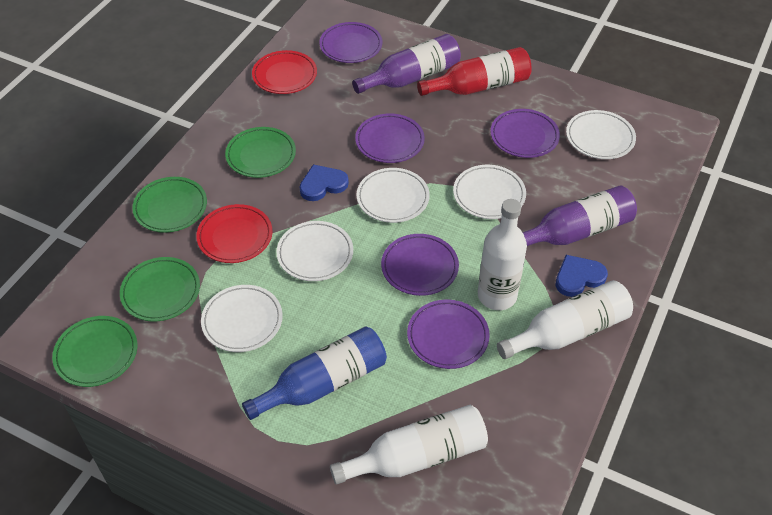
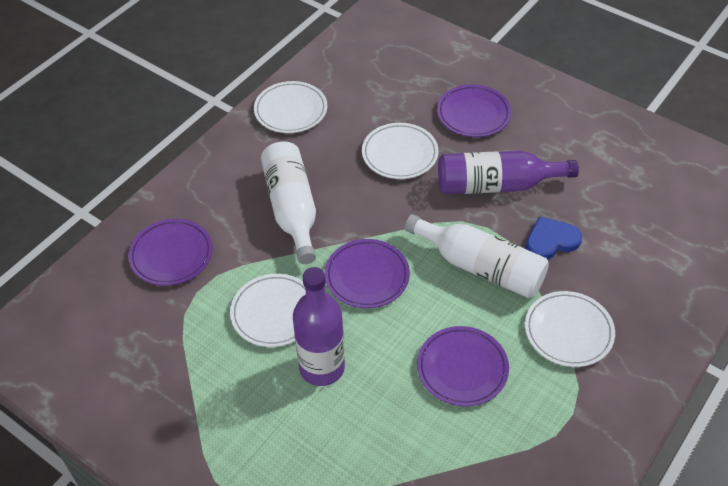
blue bottle: [242,327,387,420] = 1 -> none = 0
blue heart: [299,164,349,201] [556,255,608,297] = 2 -> [526,216,582,260] = 1
green plate: [52,316,137,387] [120,257,200,322] [132,177,207,233] [225,127,296,178] = 4 -> none = 0
purple plate: [319,22,382,63] [355,113,425,163] [381,234,459,296] [407,300,490,369] [490,109,560,158] = 5 -> [128,219,213,286] [325,239,410,308] [417,326,509,406] [437,84,511,137] = 4
red bottle: [417,47,532,96] = 1 -> none = 0
red plate: [196,204,273,263] [252,50,317,94] = 2 -> none = 0
white bottle: [330,405,488,485] [478,199,527,310] [497,280,633,359] = 3 -> [261,142,316,264] [405,214,549,298] = 2
white plate: [201,285,283,352] [276,221,353,281] [357,168,430,223] [453,165,526,219] [566,110,636,159] = 5 -> [230,274,306,347] [254,81,327,133] [362,123,439,179] [525,291,615,367] = 4

